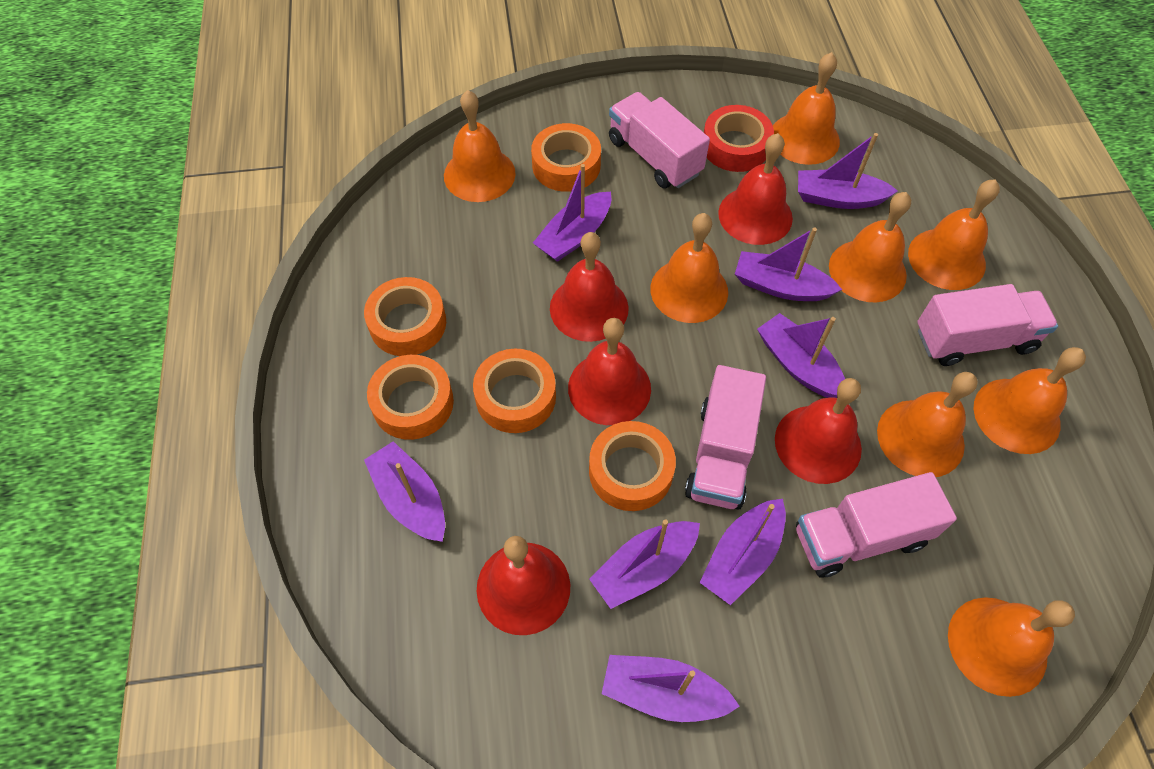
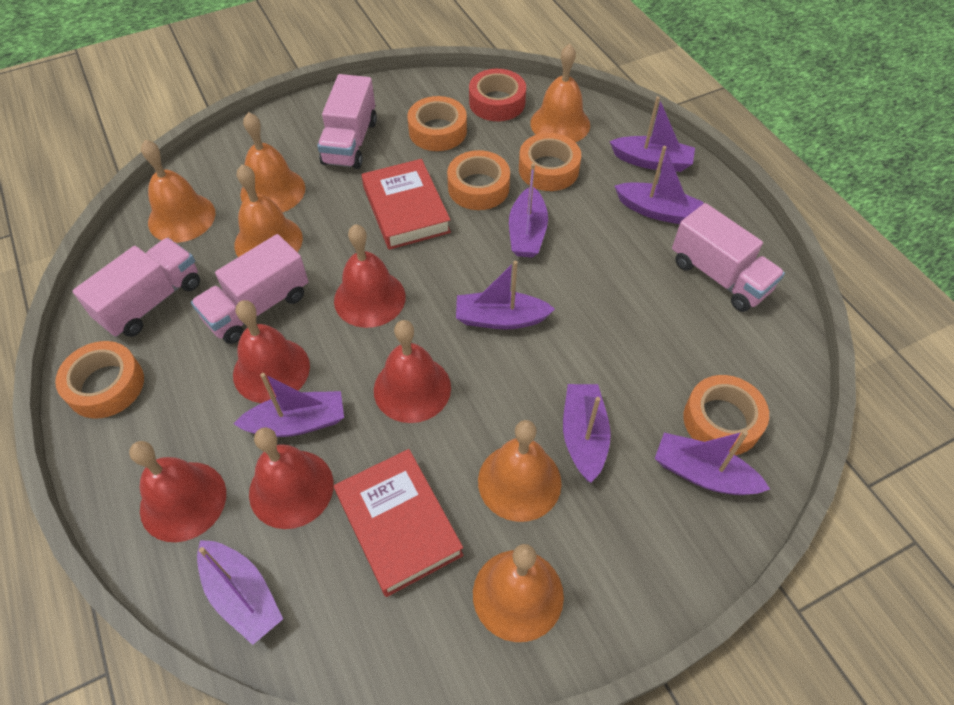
orange bell: [444,90,516,202] [650,213,728,323] [773,52,840,165] [829,192,911,302] [877,372,978,477] [908,179,1000,290] [948,597,1075,697] [974,347,1086,454] = 8 -> [141,140,216,243] [234,165,303,257] [240,112,305,212] [473,544,564,642] [478,420,562,522] [530,44,590,142] = 6
red book: none = 0 -> [334,449,464,597] [362,159,451,250] = 2

